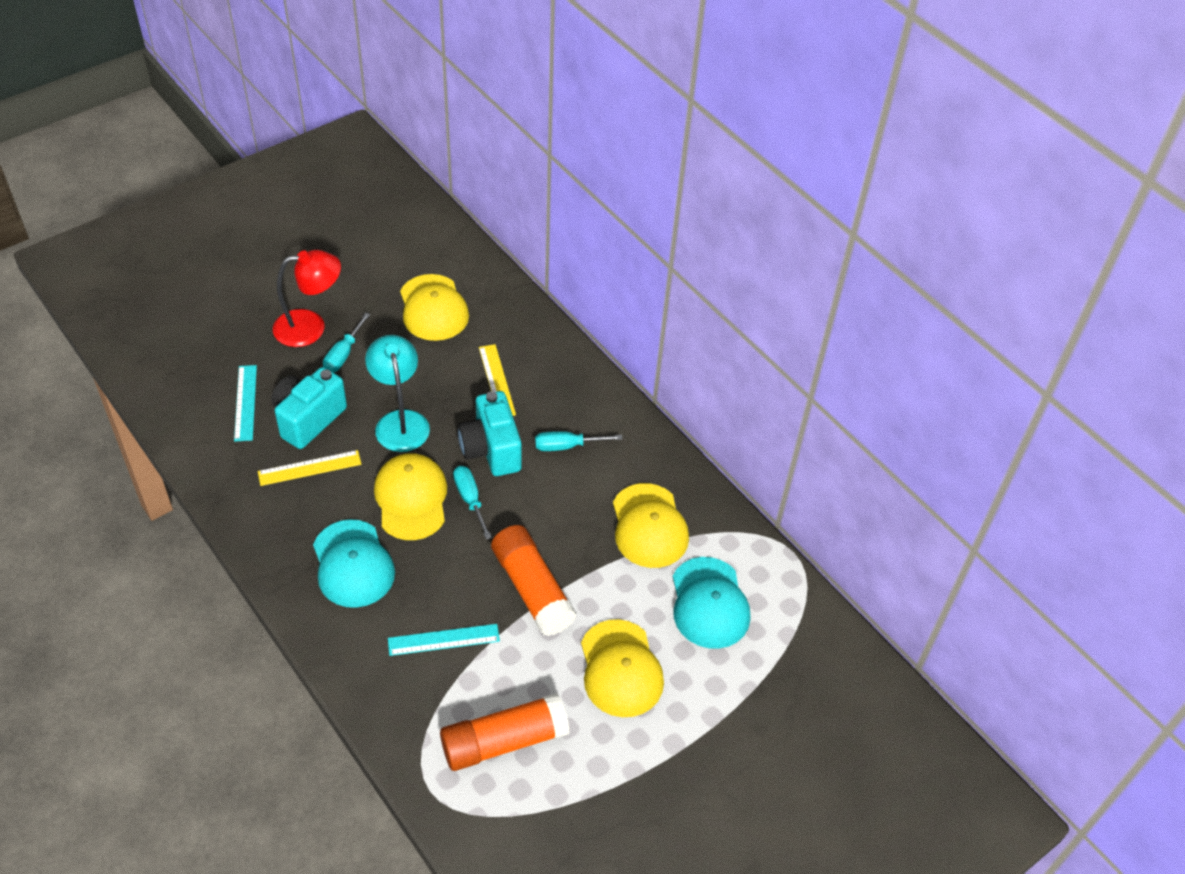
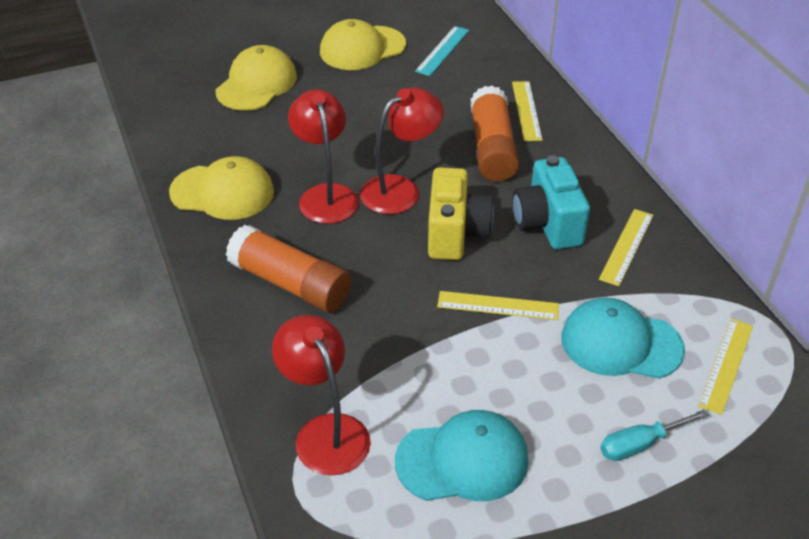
red lamp: [273,250,341,347] = 1 -> [272,315,371,475] [288,90,359,224] [360,88,444,214] = 3
turquoise camera: [271,367,347,449] [458,391,522,476] = 2 -> [512,155,590,249] = 1
turquoise lamp: [365,335,430,452] = 1 -> none = 0
turquoise ruler: [234,365,257,442] [388,624,500,656] = 2 -> [415,26,469,76] = 1
turquoise screwdriver: [323,312,370,373] [453,466,492,540] [535,431,622,451] = 3 -> [600,409,709,461] = 1
yellow camera: none = 0 -> [428,167,494,260] = 1
yellow cap: [374,453,447,540] [400,274,469,341] [581,619,664,717] [613,483,689,568] = 4 -> [169,156,274,220] [216,45,297,111] [320,19,406,70] = 3
yellow ruler: [258,450,362,486] [479,344,516,416] = 2 -> [437,291,559,320] [512,81,543,141] [599,209,654,286] [698,318,753,415] = 4

